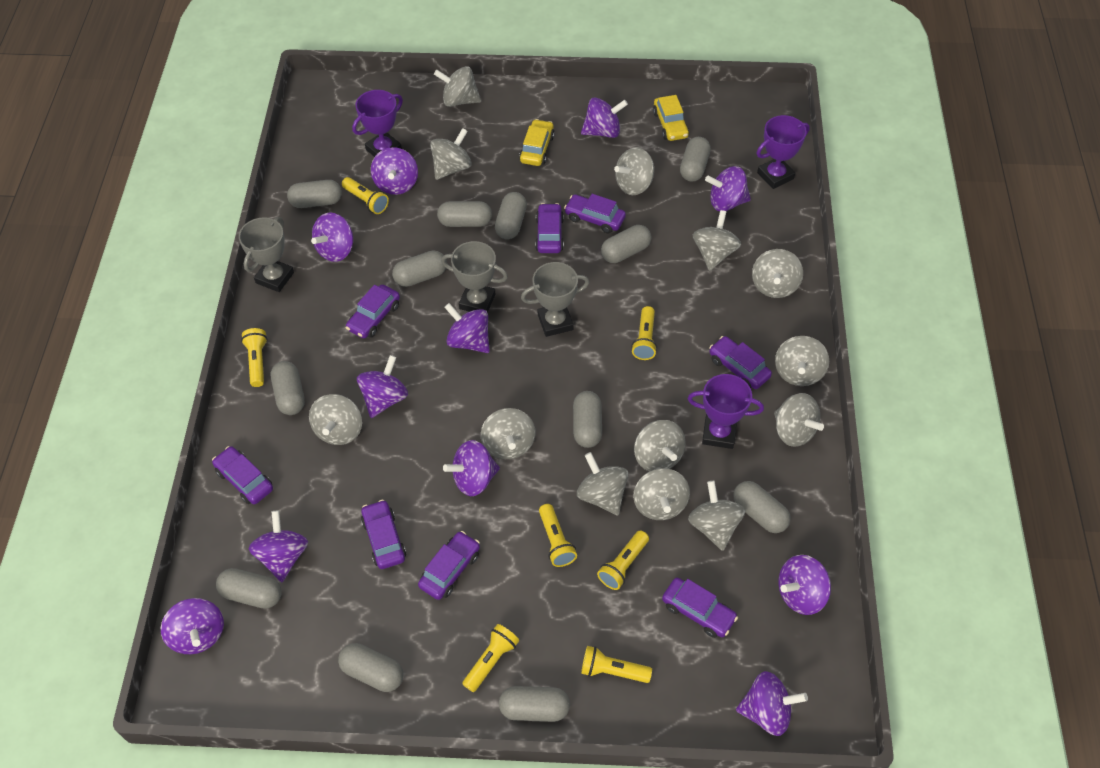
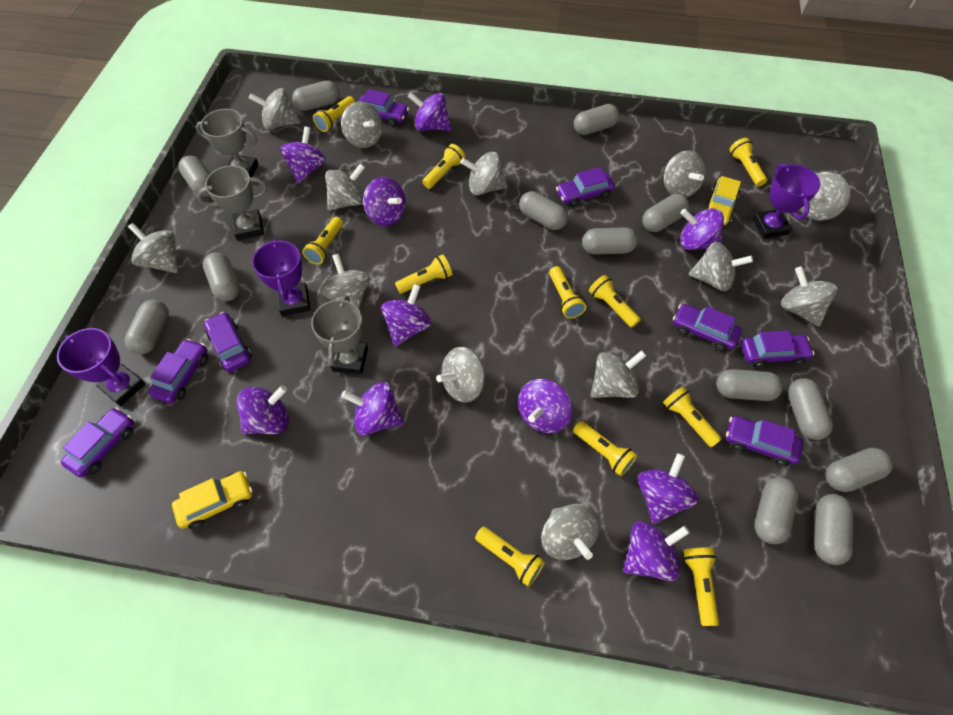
grey capsule: [216,568,282,609] [271,361,305,415] [287,180,342,208] [338,643,404,692] [392,250,447,287] [437,201,492,227] [495,192,527,239] [499,686,570,722] [573,391,602,448] [601,225,652,263] [680,137,711,181] [733,481,791,533] = 12 -> [125,300,169,355] [178,156,210,197] [203,252,240,301] [292,81,340,111] [519,191,568,230] [574,104,620,135] [582,227,638,255] [642,194,689,232] [716,369,783,401] [754,477,798,544] [788,378,833,440] [814,494,853,565] [826,448,893,492] = 13
purple spinning top: [161,598,224,654] [249,510,308,582] [311,212,353,262] [357,355,408,418] [371,147,418,195] [443,440,500,496] [444,303,490,353] [581,98,628,138] [705,166,751,211] [736,671,808,736] [778,555,831,615] = 11 -> [236,385,289,434] [280,126,326,184] [341,382,404,435] [363,177,406,226] [381,284,432,346] [408,92,451,131] [518,379,572,433] [623,521,690,581] [638,453,698,524] [680,208,724,250] = 10
yellow flashlight: [241,328,268,387] [342,177,389,214] [462,624,519,692] [539,504,577,567] [581,646,652,683] [597,530,649,590] [631,306,657,360] = 7 -> [302,217,343,265] [313,96,355,132] [395,254,452,294] [422,144,465,189] [475,527,545,587] [549,266,586,319] [573,421,637,476] [589,275,641,328] [663,386,722,448] [683,548,719,626] [730,138,767,186] = 11

